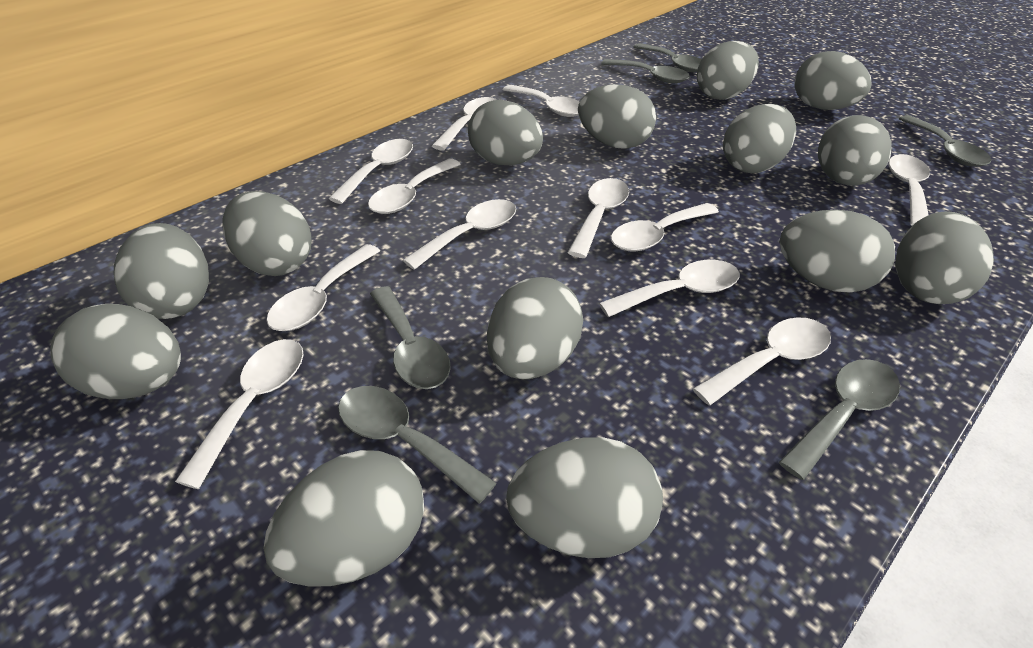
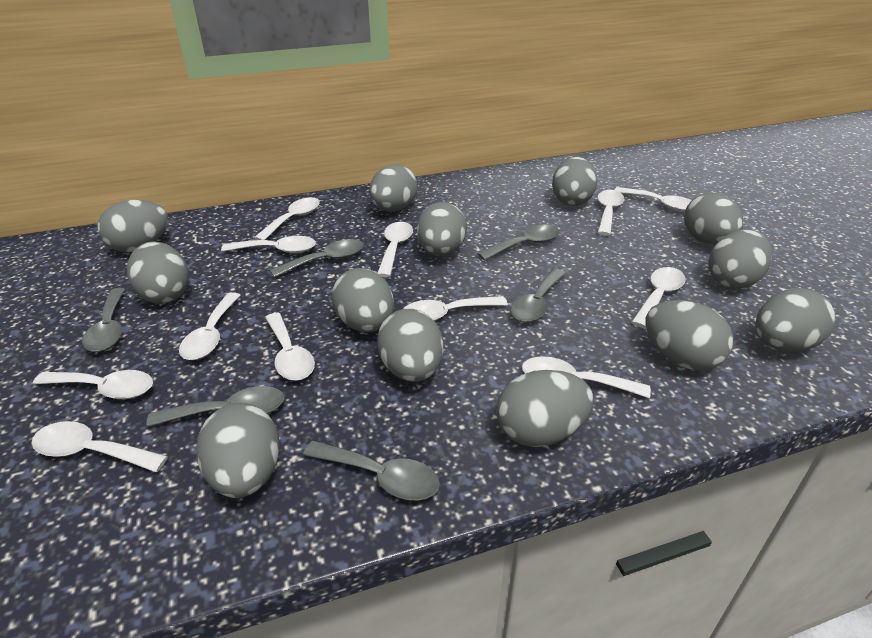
grey egg: [50,304,181,399] [114,223,209,319] [222,191,312,276] [263,450,424,587] [468,100,543,165] [487,277,583,379] [506,437,663,558] [578,84,656,149] [697,41,759,100] [723,104,796,173] [779,209,895,292] [795,51,872,110] [818,115,892,186] [895,211,994,304] = 14 -> [97,200,168,252] [127,241,189,304] [196,403,280,498] [332,268,394,332] [369,164,418,211] [377,309,443,382] [417,202,467,256] [497,370,593,447] [552,157,598,206] [646,300,733,371] [684,193,743,245] [709,229,772,289] [755,288,836,352] = 13

